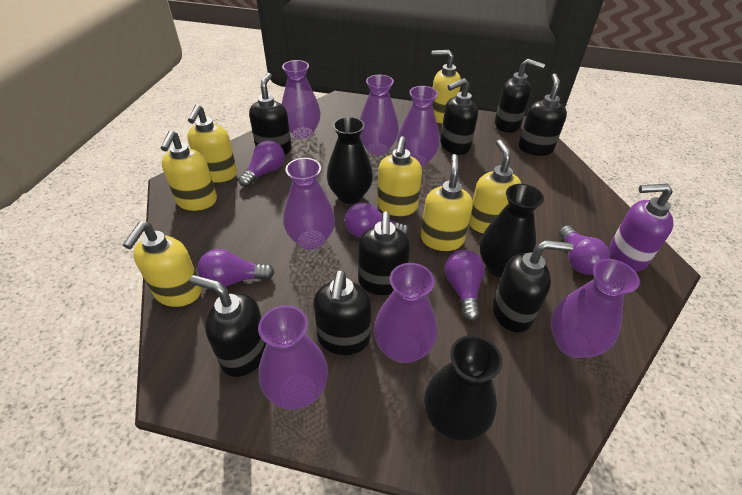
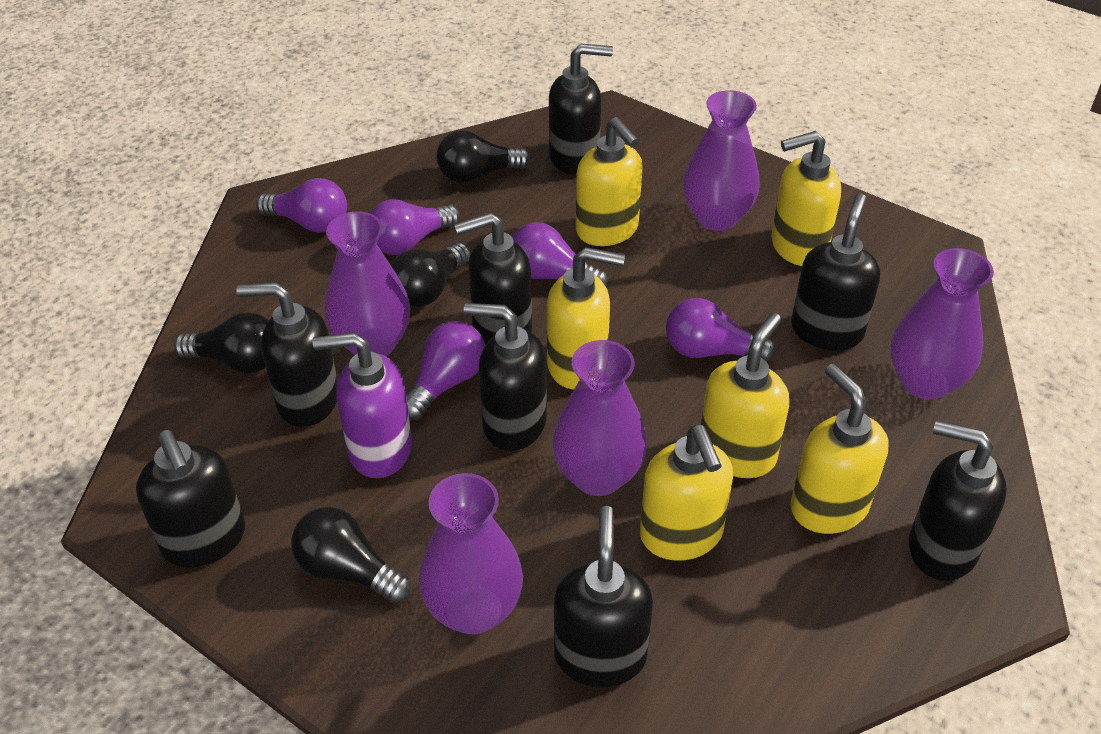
black light bulb: none = 0 -> [174,313,269,373] [291,507,411,603] [391,242,470,307] [436,131,530,183] = 4
black vase: [327,117,373,204] [424,335,503,442] [480,184,544,278] = 3 -> none = 0
purple vase: [258,305,328,410] [282,60,321,139] [283,158,335,250] [360,75,399,155] [374,263,437,363] [397,86,440,167] [551,259,640,358] = 7 -> [325,211,410,356] [419,473,523,634] [552,340,647,496] [683,90,759,231] [890,248,994,400] = 5
yellow soap dispenser: [123,222,202,307] [161,130,217,211] [187,104,237,183] [377,136,422,216] [421,154,473,251] [432,50,461,123] [469,140,521,234] = 7 -> [547,247,625,390] [576,117,643,246] [640,425,733,561] [701,313,789,478] [771,131,841,266] [791,364,889,534] = 6

